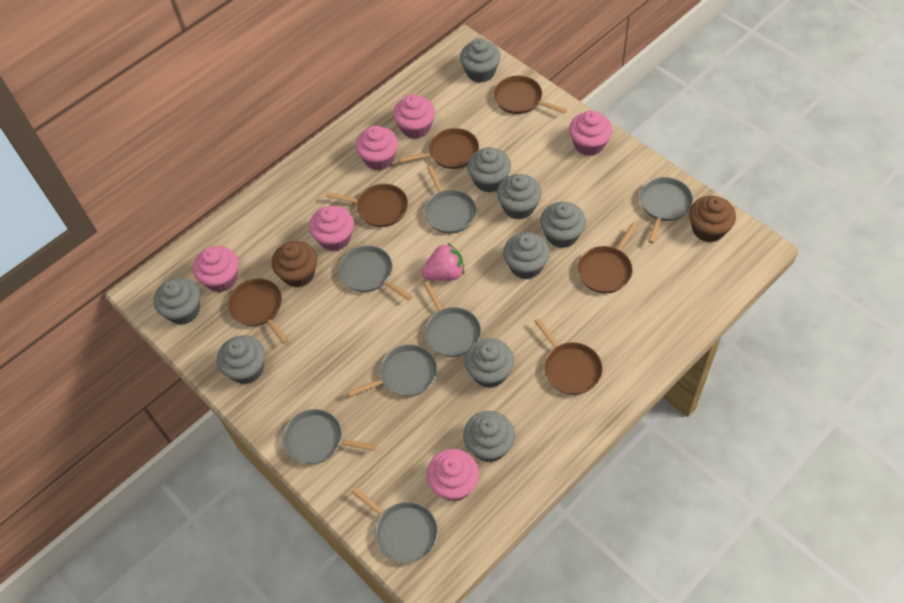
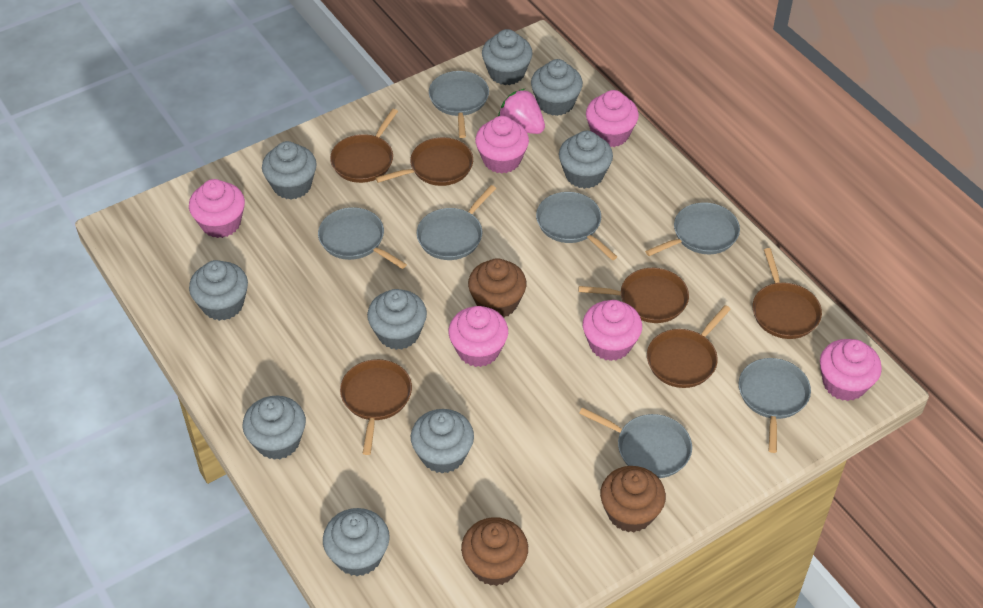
brown cupcake: [271,241,317,288] [689,196,736,242] = 2 -> [461,517,528,586] [468,258,526,318] [600,466,666,532] = 3

